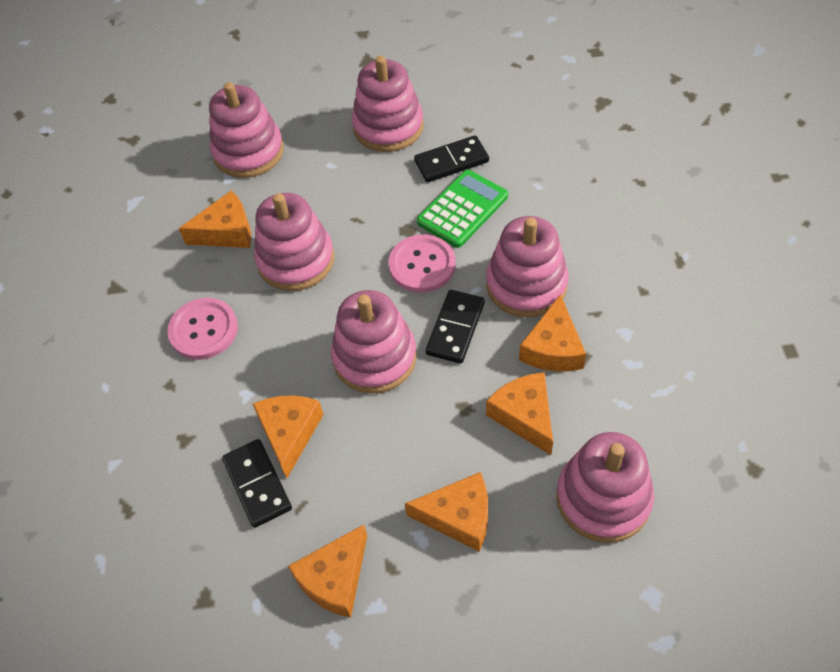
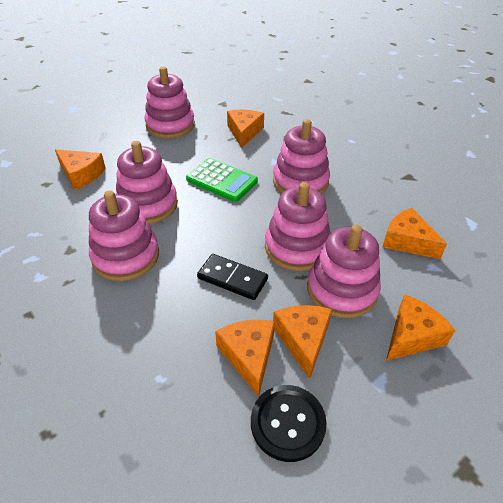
black button: none = 0 -> [251,385,327,462] = 1
black domino: [222,439,292,528] [414,135,489,182] [426,290,485,363] = 3 -> [197,254,268,300] = 1
pink button: [167,298,238,360] [388,235,455,292] = 2 -> none = 0

